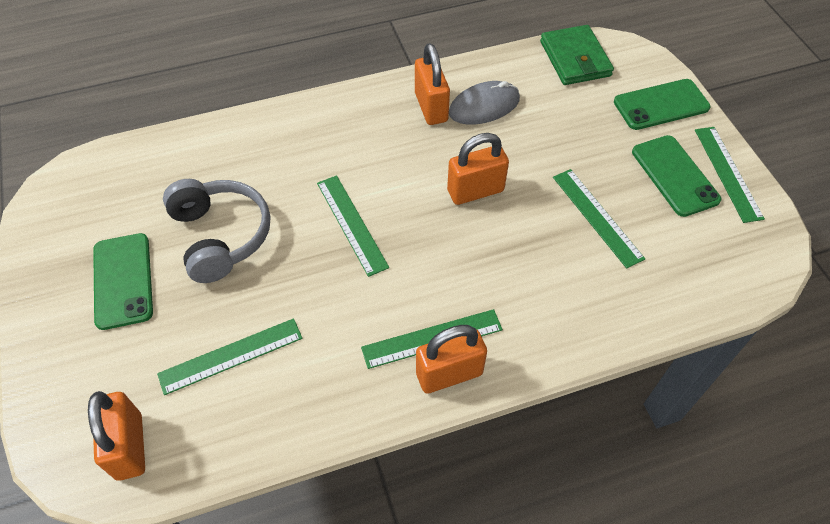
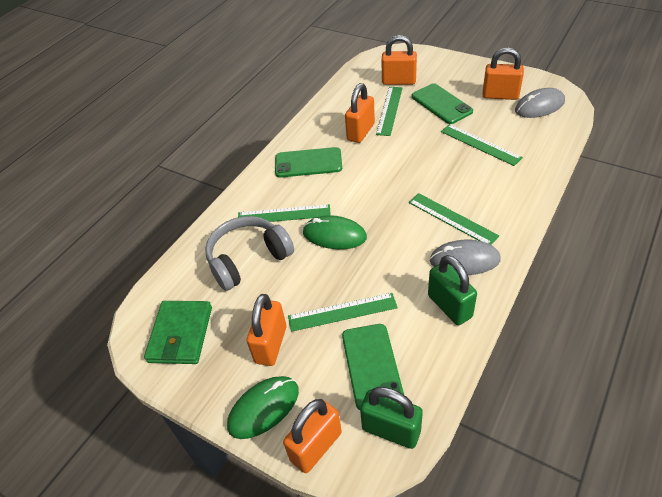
green mouse: none = 0 -> [227,376,299,439] [303,215,367,249] = 2
green padlock: none = 0 -> [360,387,423,449] [428,255,477,325] = 2
grey mouse: [449,81,520,125] = 1 -> [430,240,501,275] [515,88,565,118] = 2
orange padlock: [88,391,145,480] [415,43,450,125] [416,325,487,394] [447,133,509,205] = 4 -> [247,294,286,366] [283,399,342,473] [345,83,375,143] [381,35,417,85] [482,48,524,100] = 5

